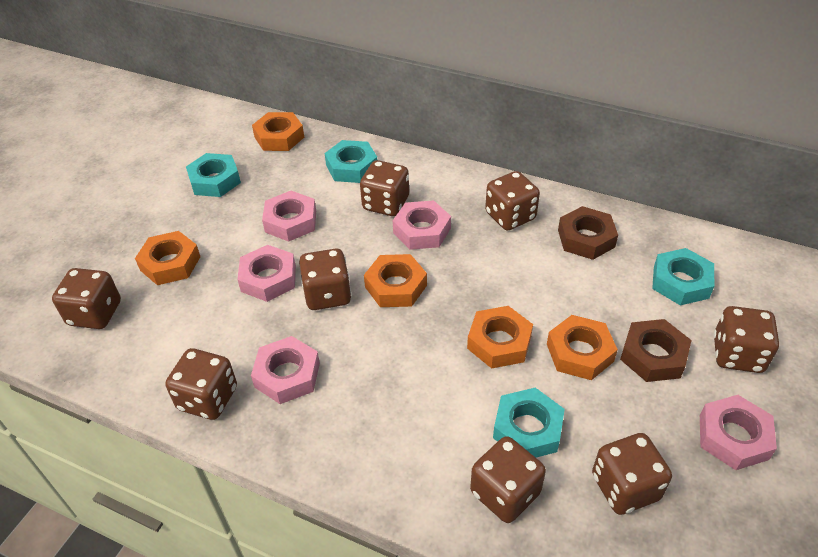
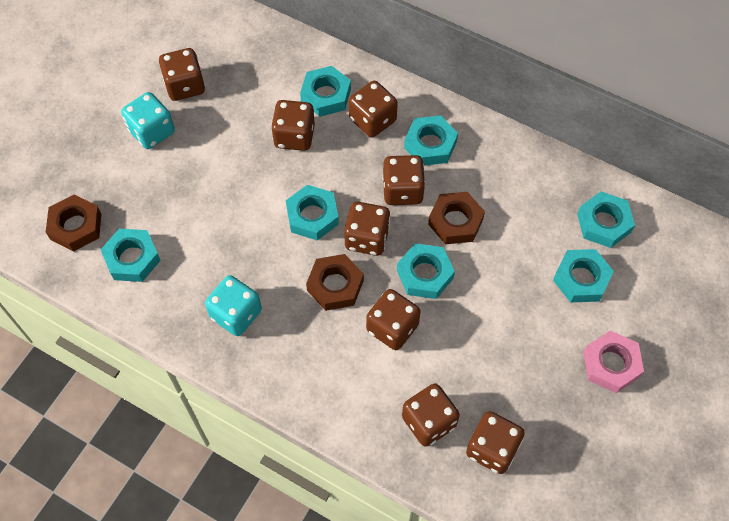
brown nut: [558,206,618,260] [620,319,692,382] = 2 -> [46,194,101,252] [306,254,364,311] [428,192,485,244] = 3
orange nut: [135,231,200,285] [252,112,304,151] [364,254,427,307] [467,306,533,369] [547,315,618,380] = 5 -> none = 0
pink nut: [237,245,296,302] [251,336,320,404] [262,191,316,242] [393,200,451,250] [700,395,777,470] = 5 -> [583,330,644,393] = 1
turquoise dice: none = 0 -> [121,92,175,149] [205,275,262,336] = 2
turquoise nut: [186,153,241,197] [325,140,377,183] [493,387,565,458] [652,248,714,305] = 4 -> [101,229,161,282] [286,185,339,241] [300,66,351,117] [397,243,455,299] [404,115,458,166] [553,249,614,303] [577,191,635,248] = 7

